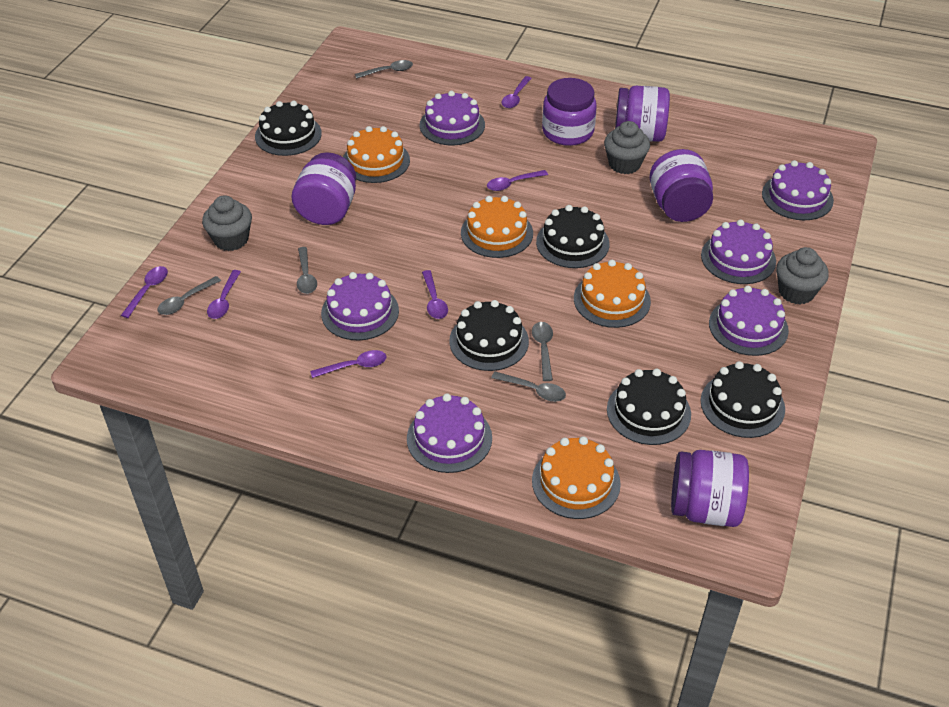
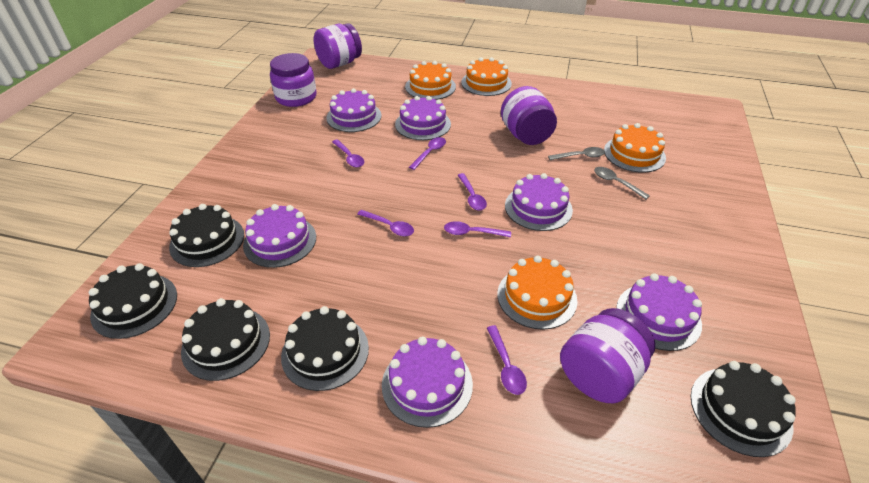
grey cupcake: [202,195,252,251] [604,121,650,174] [776,247,829,304] = 3 -> none = 0
grey spoon: [158,276,221,315] [297,247,317,294] [355,60,413,78] [491,371,566,402] [532,322,553,381] = 5 -> [548,147,605,160] [594,167,650,199] = 2
purple jar: [292,152,356,225] [542,78,596,146] [615,86,670,142] [650,149,713,222] [671,450,749,527] = 5 -> [270,53,317,107] [313,23,362,69] [501,86,557,145] [560,308,655,403] = 4

